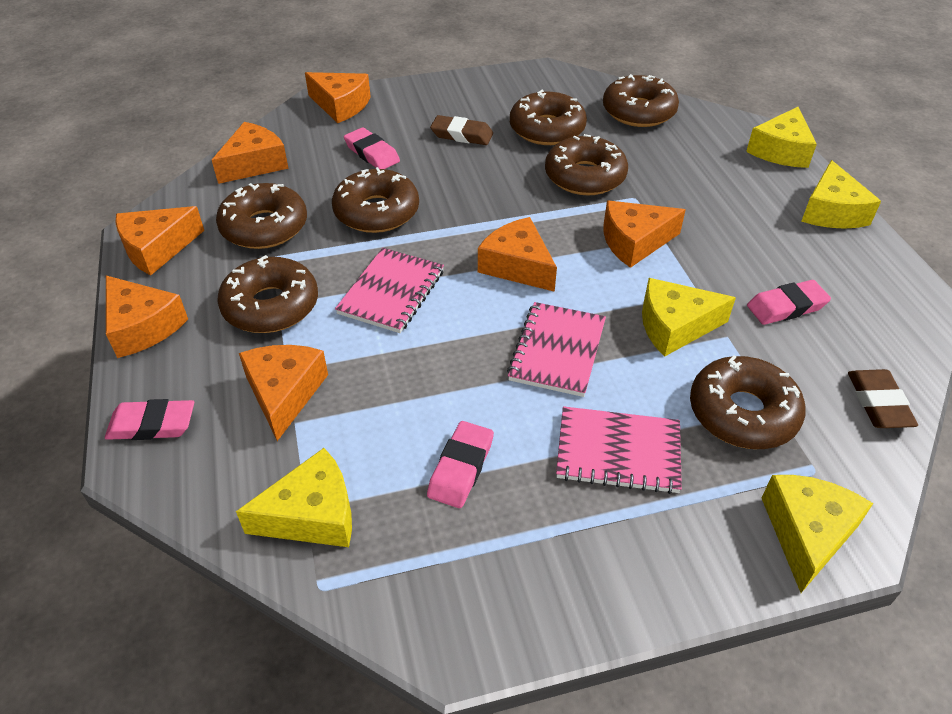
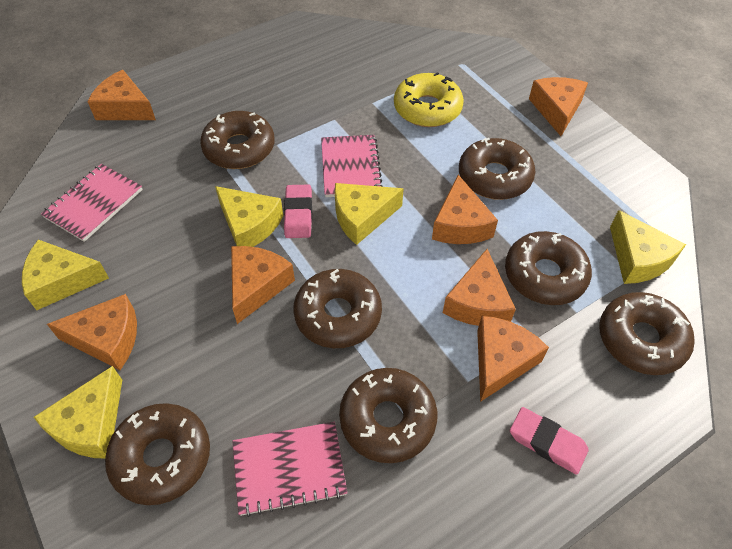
brown eraser: [430,115,493,145] [848,369,918,428] = 2 -> none = 0
pink eraser: [105,399,194,440] [344,127,400,169] [427,421,494,508] [747,280,831,325] = 4 -> [284,185,312,238] [510,407,589,475] = 2
yellow donut: none = 0 -> [394,72,464,127] = 1

